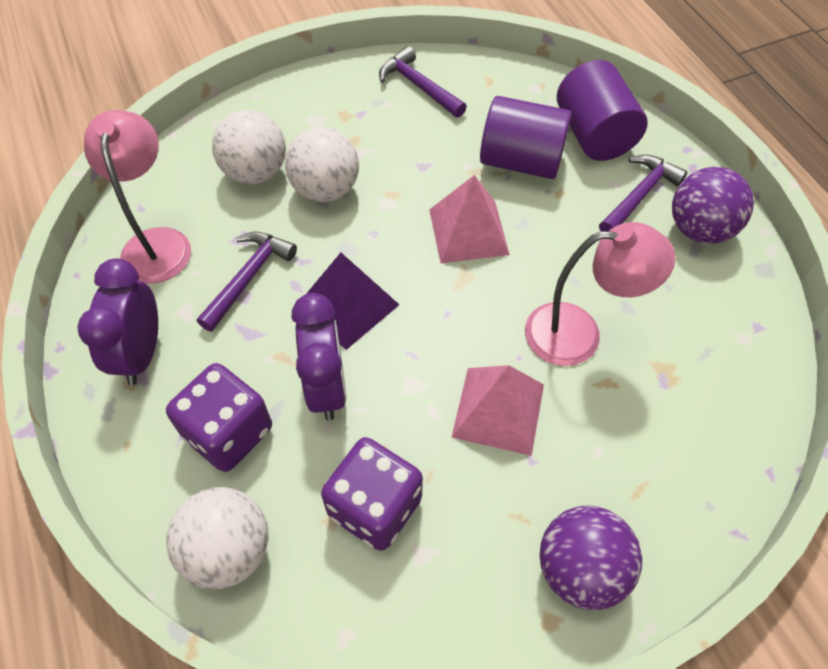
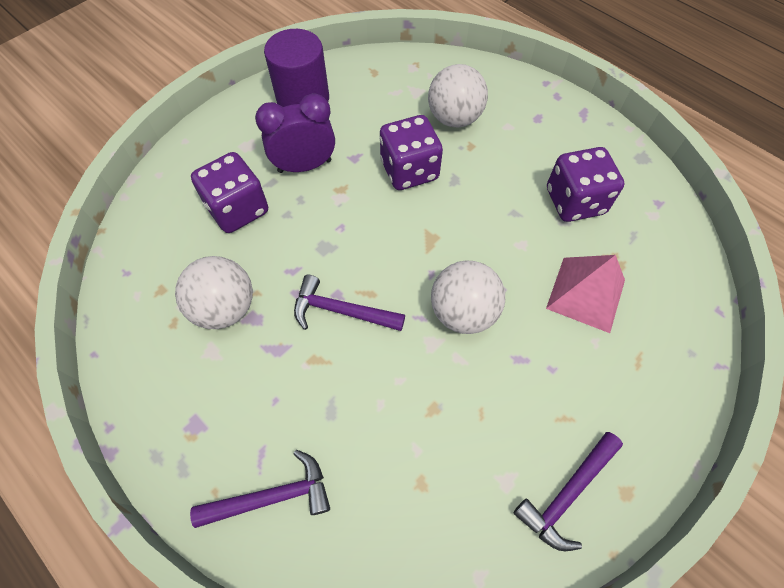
pink lamp: [84,110,191,283] [525,222,675,366] = 2 -> none = 0
pink pyramid: [429,175,510,263] [451,365,544,456] = 2 -> [546,255,625,333] = 1
purple ball: [540,506,642,610] [672,167,754,244] = 2 -> none = 0
purple clock: [77,258,158,385] [291,293,347,420] = 2 -> [255,93,335,173] = 1
purple cylinder: [480,96,572,179] [557,60,648,161] = 2 -> [264,29,329,107] = 1
purple dice: [166,363,272,472] [321,437,423,551] = 2 -> [191,152,268,233] [380,115,443,190] [547,147,625,222] = 3
purple pyramid: [306,252,399,350] = 1 -> none = 0

